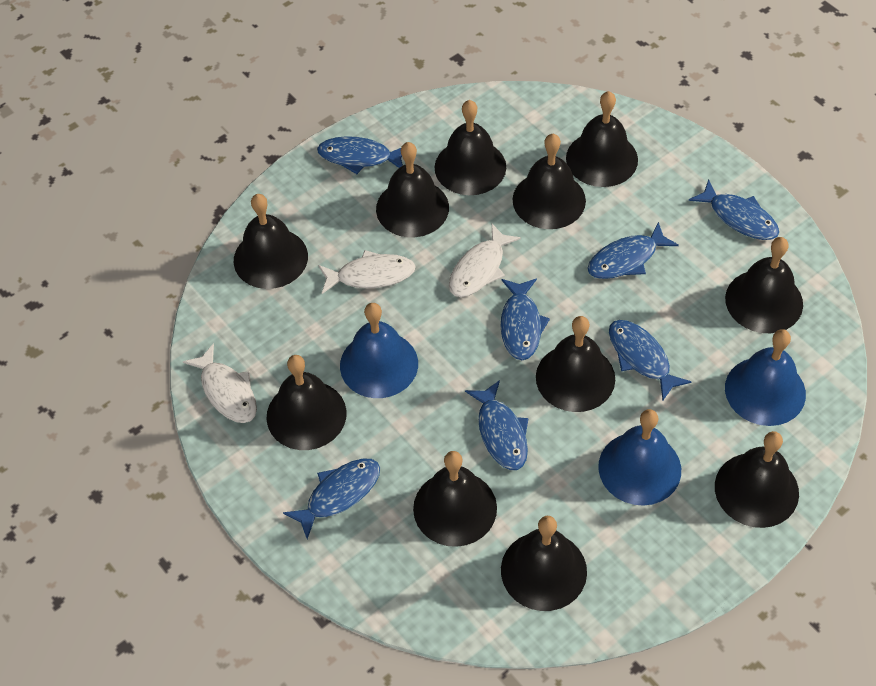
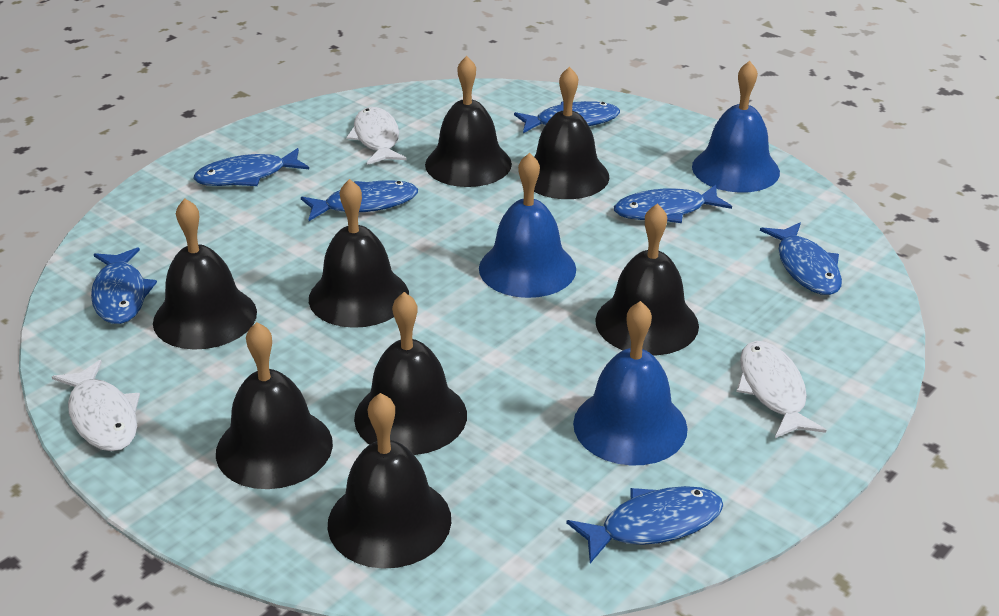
black bell: [234,194,308,289] [266,355,347,450] [376,142,449,237] [413,451,497,547] [435,100,506,195] [501,516,587,611] [513,134,586,229] [536,316,615,412] [566,91,638,187] [715,431,799,528] [725,237,803,333] = 11 -> [153,198,257,350] [216,322,333,489] [309,179,409,328] [328,393,451,569] [354,292,467,455] [425,56,512,187] [534,67,610,199] [595,204,699,355] = 8

